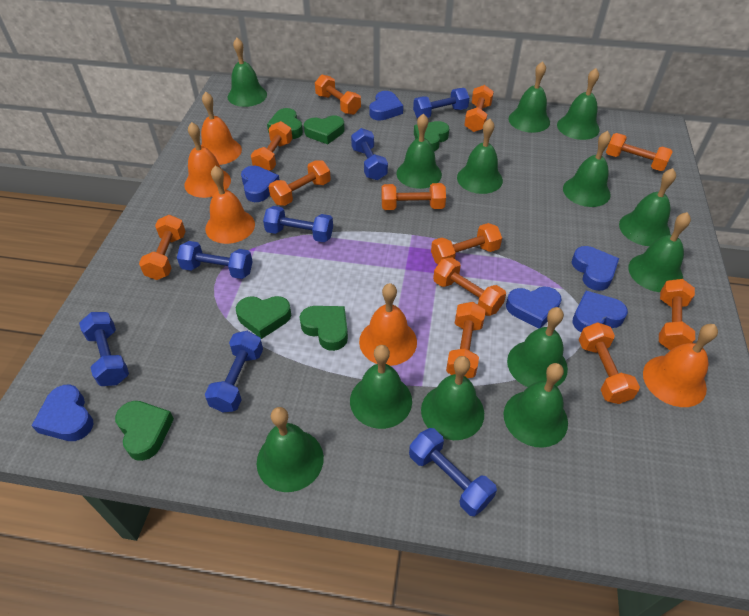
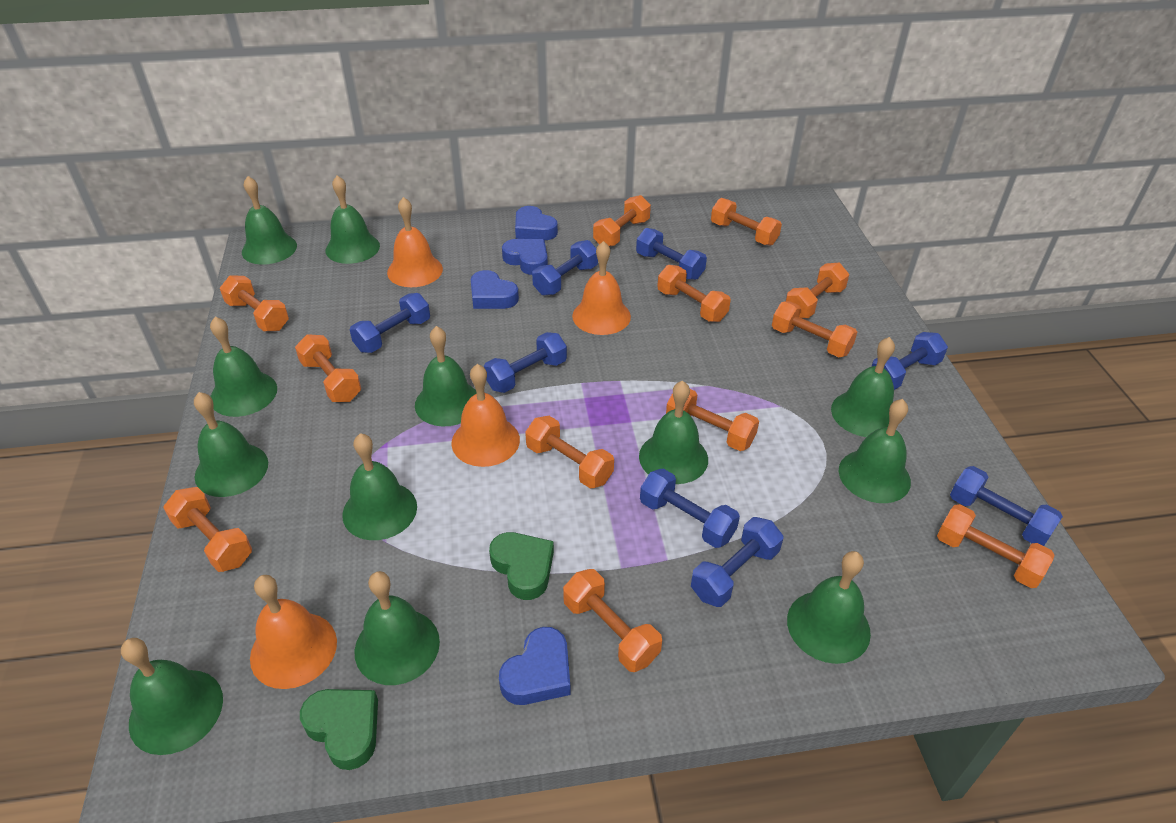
blue dumbbell: [79,312,129,386] [177,241,253,279] [205,331,263,413] [263,206,333,242] [351,128,388,180] [409,428,497,516] [413,88,469,118] = 7 -> [350,293,430,353] [484,332,567,393] [532,240,598,295] [636,228,707,280] [640,468,740,548] [691,517,783,607] [871,332,948,390] [950,466,1063,546] = 8
blue heart: [32,385,93,441] [241,166,280,202] [369,91,403,121] [506,287,561,329] [572,246,619,291] [572,291,628,333] = 6 -> [471,270,519,309] [499,627,571,705] [502,239,548,275] [515,206,558,240] = 4
green bell: [227,38,267,107] [257,407,324,492] [350,345,412,429] [397,114,442,189] [421,356,484,440] [457,119,503,194] [503,363,568,448] [507,307,568,387] [508,61,550,133] [557,68,600,140] [563,131,611,207] [619,168,676,246] [628,212,691,292] = 13 -> [121,638,223,755] [194,392,268,497] [210,317,277,417] [242,176,297,265] [326,175,380,264] [342,433,417,540] [355,571,440,685] [415,326,477,426] [639,381,708,484] [787,551,871,664] [831,337,895,437] [839,399,911,503] = 12
green heart: [115,401,174,461] [236,296,291,339] [267,108,303,139] [300,306,348,351] [304,115,344,144] [414,121,449,151] = 6 -> [300,689,378,770] [489,532,554,600] = 2
orange bell: [184,122,231,198] [201,91,242,165] [205,166,255,244] [359,283,417,366] [643,324,718,407] = 5 -> [250,575,337,689] [387,197,443,287] [451,364,520,467] [572,241,631,335] = 4

